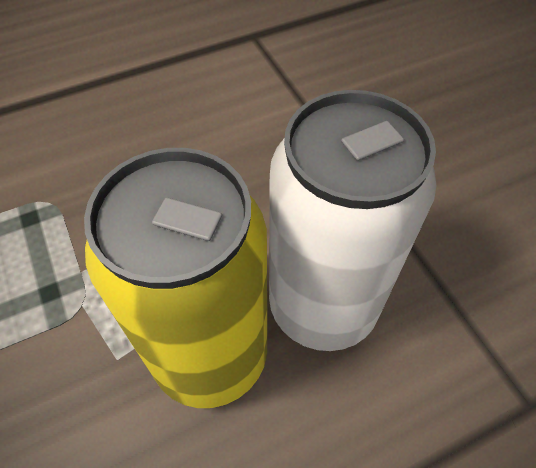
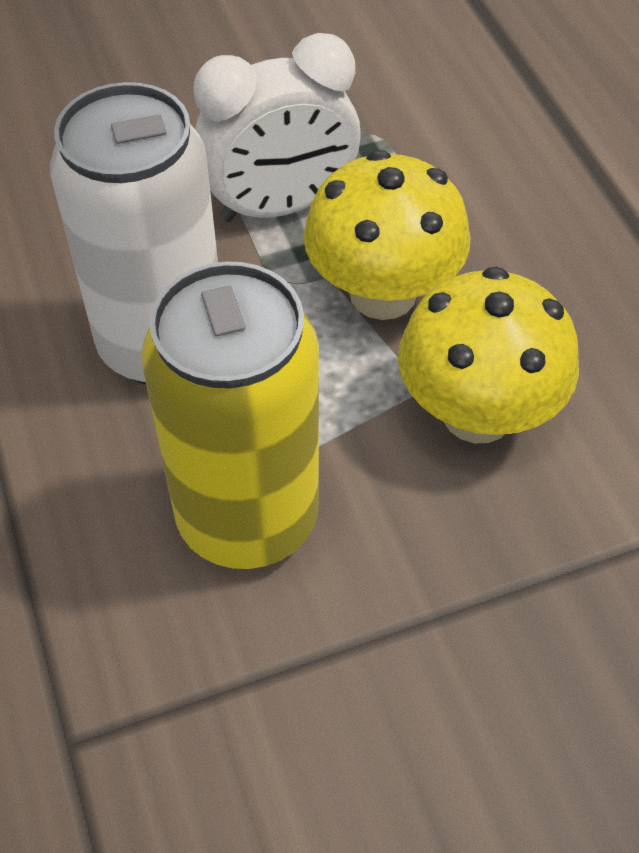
white clock: none = 0 -> [193,33,361,222] = 1
yellow mushroom: none = 0 -> [303,150,470,320] [398,266,579,443] = 2

